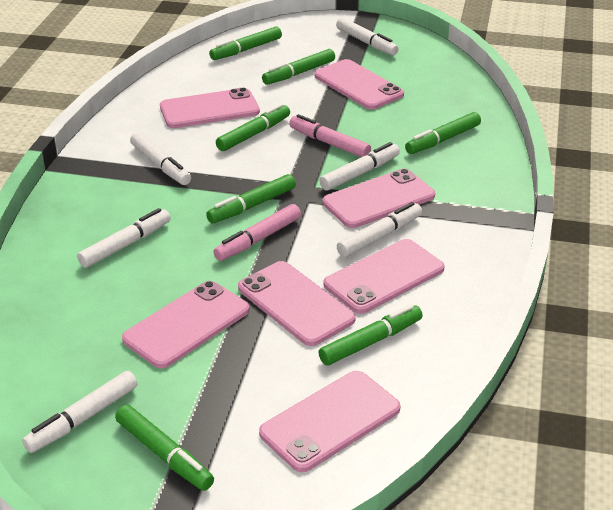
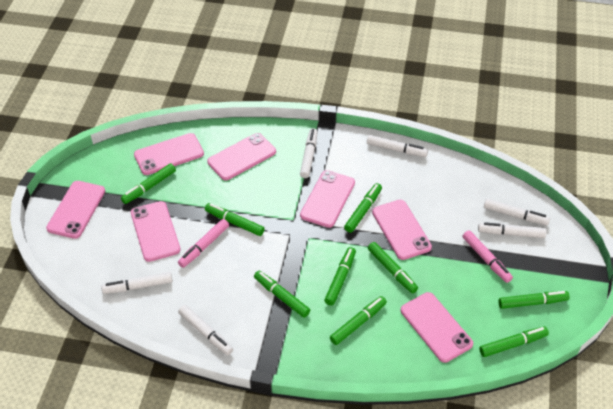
green marker: [115,405,214,491] [206,174,296,223] [209,26,282,60] [216,104,290,151] [262,49,335,85] [318,304,423,365] [405,112,481,154] = 7 -> [121,163,176,204] [205,203,265,236] [254,271,310,318] [324,247,356,306] [330,296,387,345] [344,183,382,233] [368,242,418,294] [479,326,549,357] [498,291,570,309] = 9

